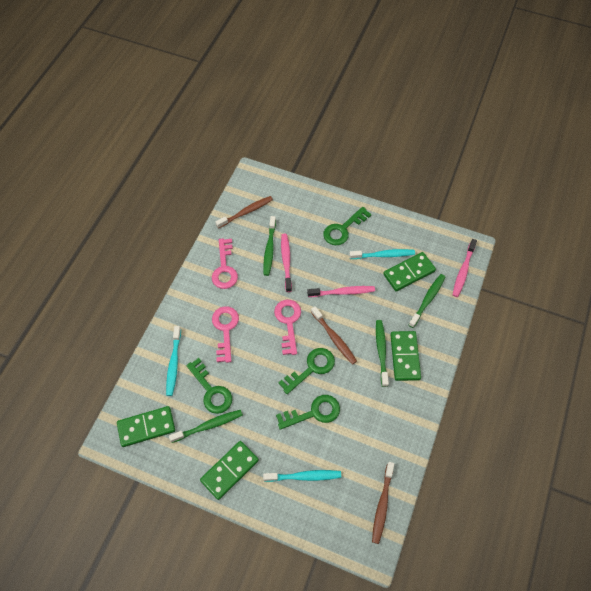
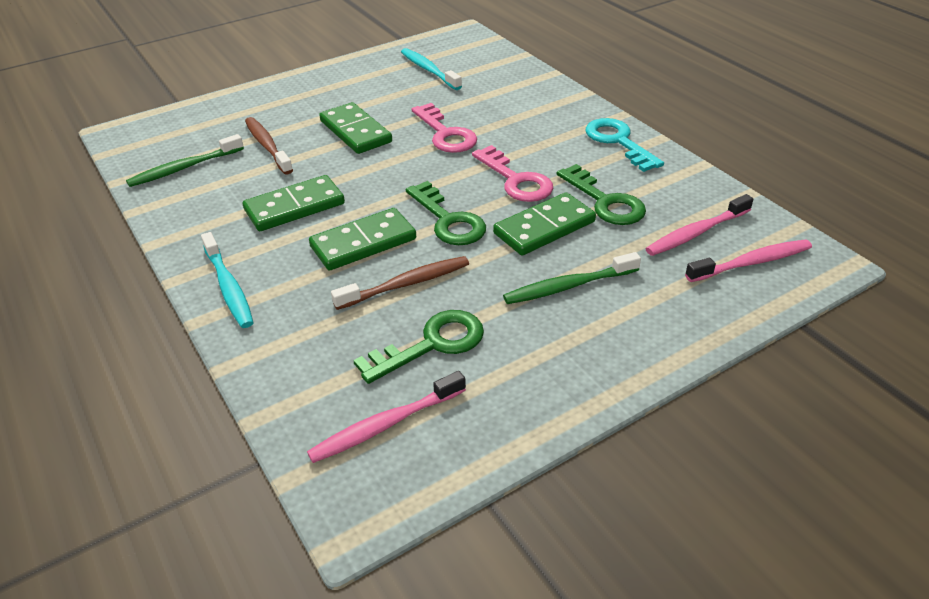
brown toothbrush: [215,196,273,229] [311,306,357,364] [372,462,394,544] = 3 -> [245,117,293,174] [331,256,469,310] = 2
green key: [186,358,232,414] [276,395,340,430] [278,348,335,394] [323,207,371,245] = 4 -> [353,310,484,384] [406,181,486,245] [557,164,646,225] = 3
green toothbrush: [169,410,243,443] [263,216,276,276] [376,320,389,387] [409,274,445,328] = 4 -> [126,134,244,187] [503,252,641,304] = 2
pink key: [212,239,238,289] [212,306,239,363] [274,300,301,355] = 3 -> [411,103,477,153] [472,145,553,202] = 2
turquoise key: none = 0 -> [586,118,664,172] = 1
turquoise toothbrush: [166,326,181,396] [263,470,341,482] [349,249,415,259] = 3 -> [201,232,254,328] [401,48,462,90] = 2

